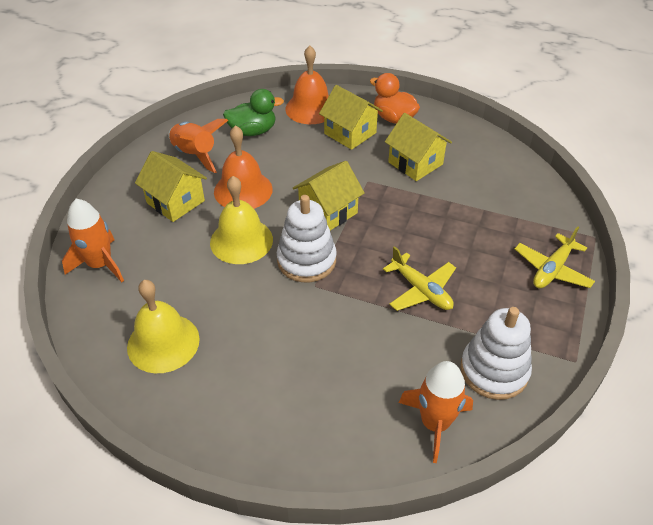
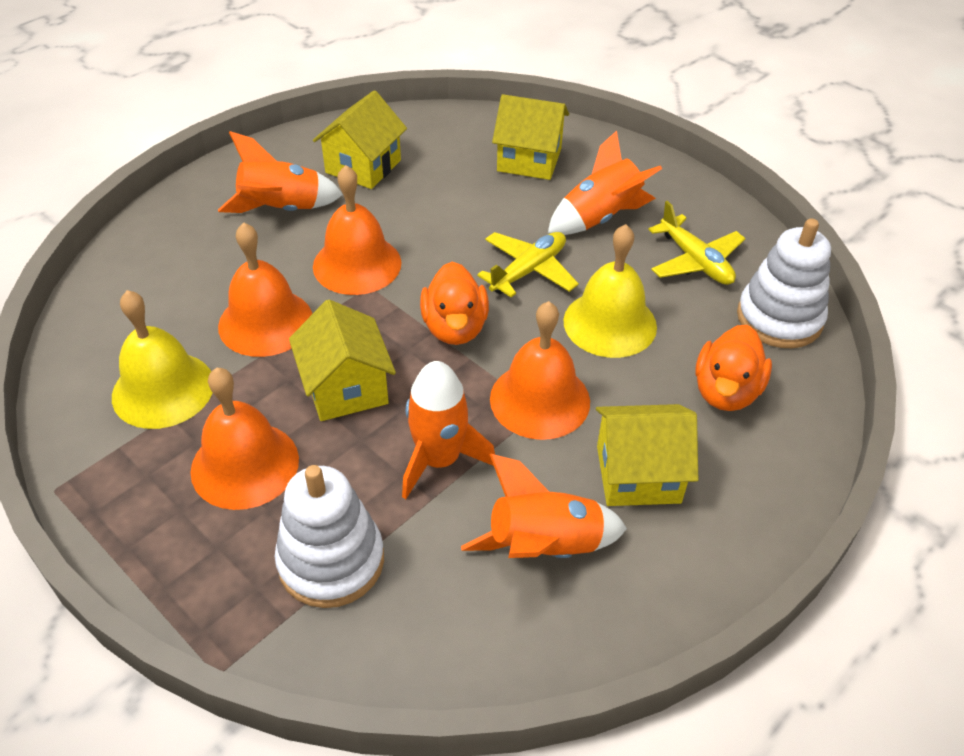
green duck: [223,89,284,136] = 1 -> none = 0
orange bell: [214,125,273,209] [285,46,329,124] = 2 -> [190,368,299,510] [218,222,312,357] [313,165,401,295] [490,301,590,440] = 4
orange duck: [370,73,420,124] = 1 -> [420,262,489,345] [696,325,772,411] = 2
orange rocket: [62,199,124,282] [168,119,228,173] [399,361,473,463] = 3 -> [218,131,343,213] [402,361,495,499] [461,454,627,558] [548,131,662,235] = 4

